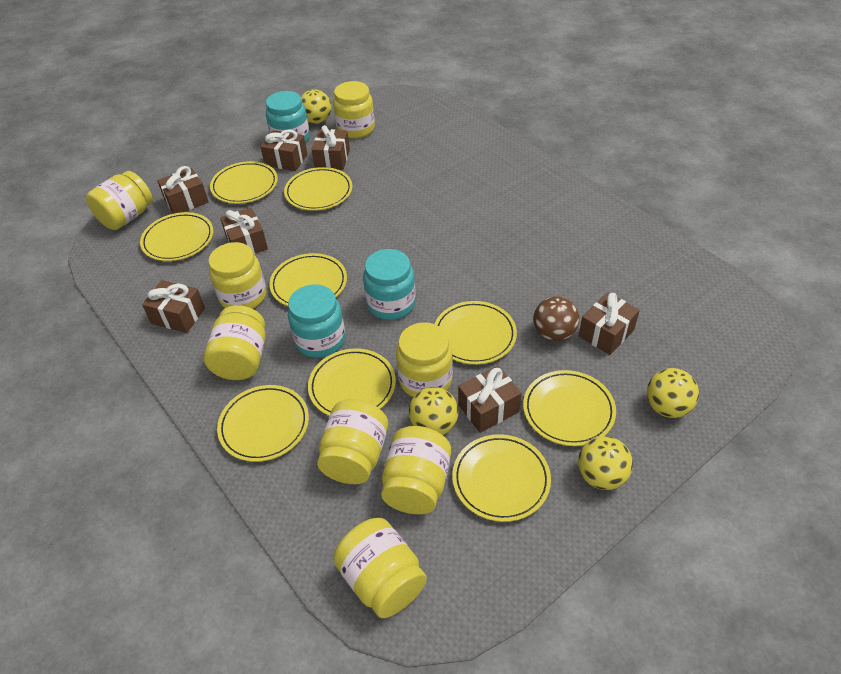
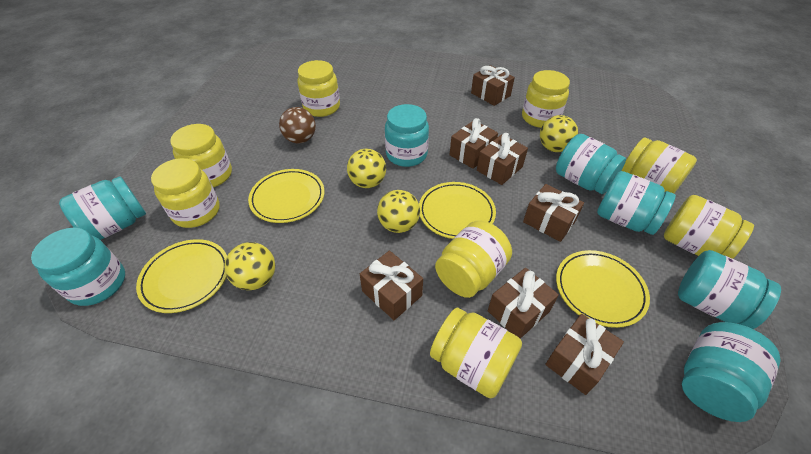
turquoise jar: [266,91,310,143] [288,284,345,358] [363,249,416,320] = 3 -> [31,228,125,306] [59,176,146,240] [385,104,429,167] [556,134,626,194] [597,171,676,235] [678,250,781,329] [682,322,781,422] = 7
yellow plate: [140,212,214,261] [210,161,278,204] [217,385,309,462] [269,253,347,307] [284,167,352,211] [308,348,396,416] [435,301,517,365] [452,434,551,522] [523,370,616,446] = 9 -> [136,239,227,313] [248,169,325,223] [419,182,496,239] [556,250,650,328] = 4

